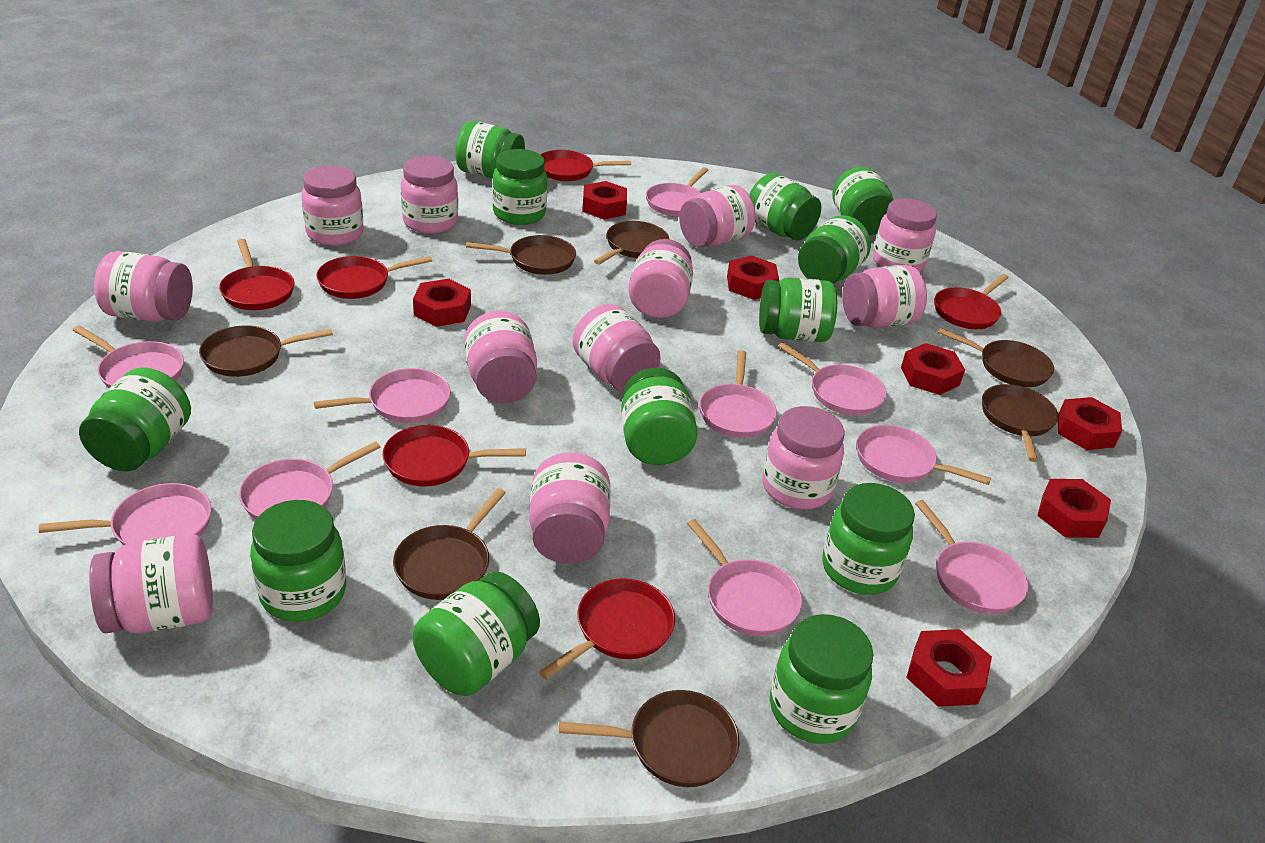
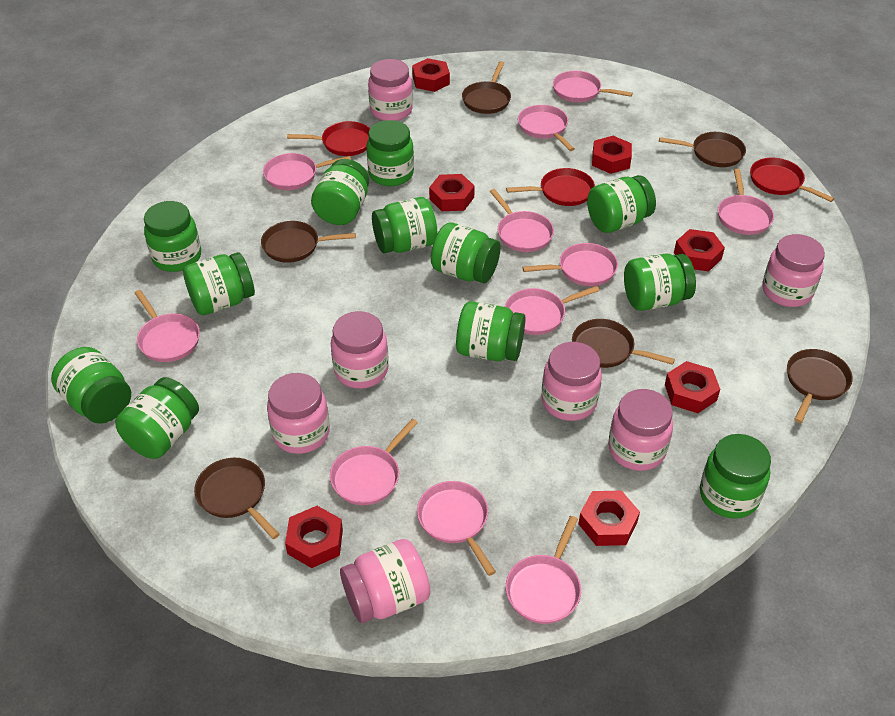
brown pan: [199,325,333,377] [393,488,506,600] [466,235,576,275] [559,690,739,787] [594,221,669,265] [938,328,1054,387] [982,384,1058,462] = 7 -> [194,458,280,539] [261,221,356,263] [462,61,511,114] [572,319,675,368] [659,132,746,167] [787,349,853,423] = 6
pink jar: [90,534,213,633] [94,251,193,322] [301,165,364,246] [401,156,458,234] [464,311,537,403] [529,452,611,564] [573,304,661,392] [628,239,693,318] [679,185,755,247] [762,406,845,509] [842,265,927,328] [873,198,937,272] = 12 -> [267,373,330,454] [331,311,389,389] [340,539,430,623] [368,59,413,121] [542,342,602,421] [608,389,673,471] [762,234,825,307] = 7
pink pan: [39,483,212,545] [73,326,184,388] [239,441,380,520] [314,368,451,423] [646,167,708,217] [687,519,802,636] [699,350,777,438] [778,342,887,416] [856,425,991,485] [915,500,1028,614] = 10 -> [135,290,200,362] [263,153,351,190] [330,419,418,505] [417,481,496,576] [490,189,554,252] [505,286,600,335] [506,516,581,624] [518,105,575,151] [523,243,618,286] [553,71,633,102] [718,169,774,235] = 11
red pan: [219,239,294,310] [316,256,432,299] [382,425,526,486] [539,578,675,680] [540,150,631,181] [935,274,1008,329] = 6 -> [287,121,370,156] [506,168,595,206] [750,158,834,202] = 3

